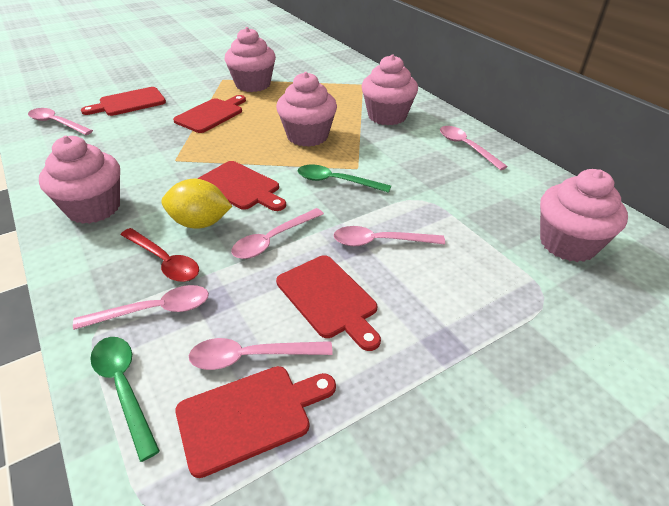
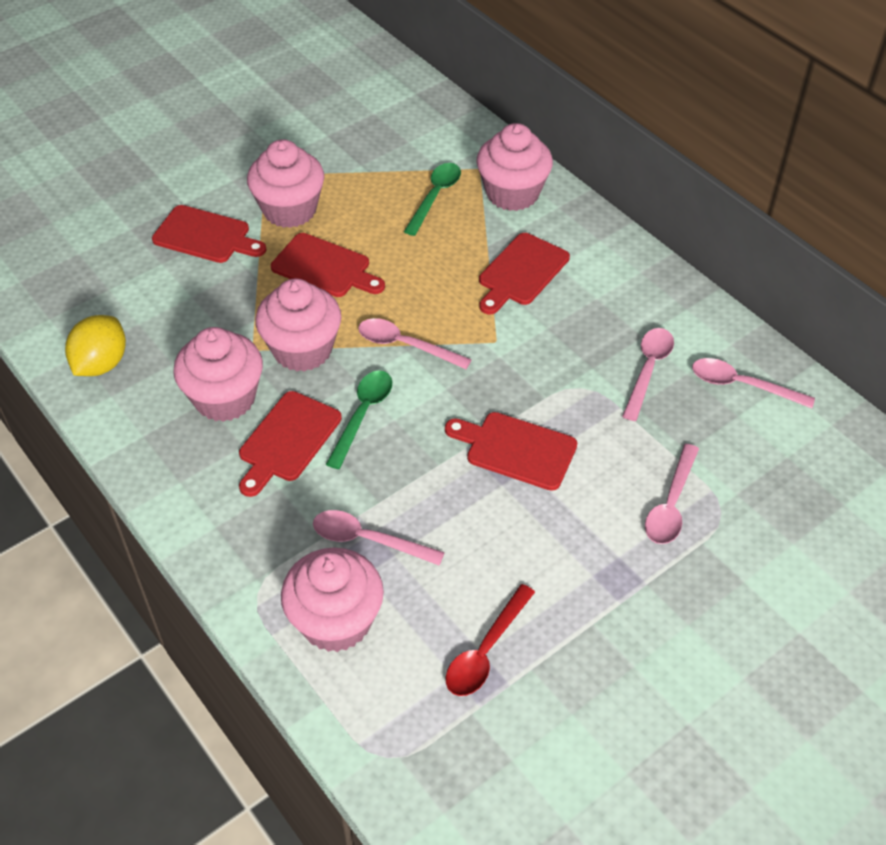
pink spoon: [28,108,93,135] [73,285,209,330] [189,338,333,370] [231,208,324,259] [333,226,445,246] [440,126,508,170] = 6 -> [313,510,445,566] [358,318,472,369] [622,328,674,421] [645,444,699,544] [692,358,815,408] = 5

